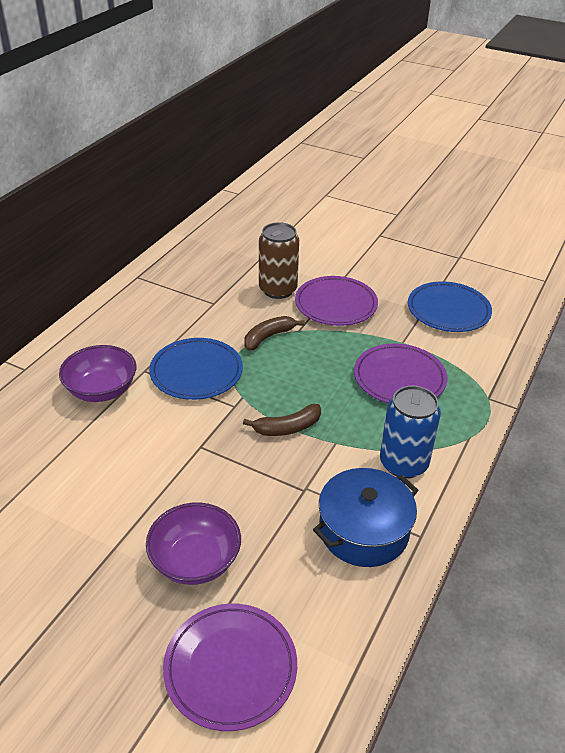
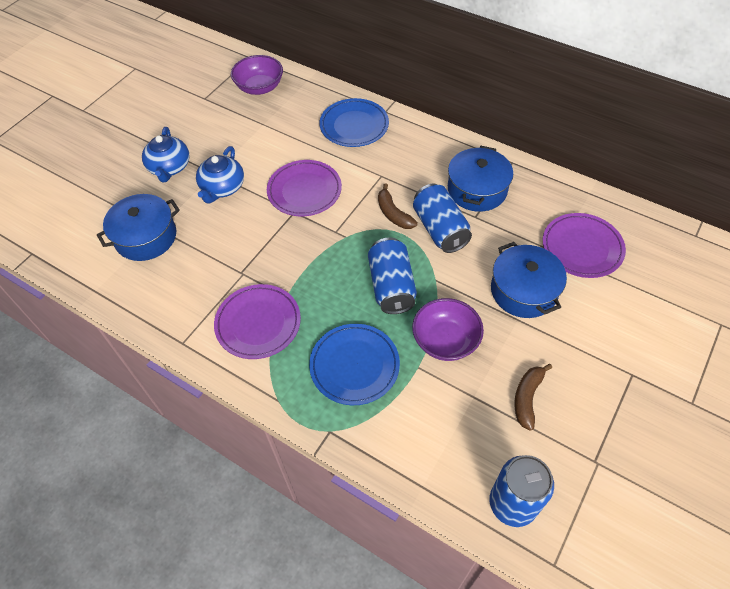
blue can: [380,386,441,479] = 1 -> [368,238,417,314] [413,184,472,253] [489,455,554,527] = 3
blue pot: [313,468,418,567] = 1 -> [97,194,180,261] [448,146,513,211] [491,242,567,318] = 3
blue teapot: none = 0 -> [142,127,189,183] [196,146,244,204] = 2
brown can: [259,222,299,299] = 1 -> none = 0

